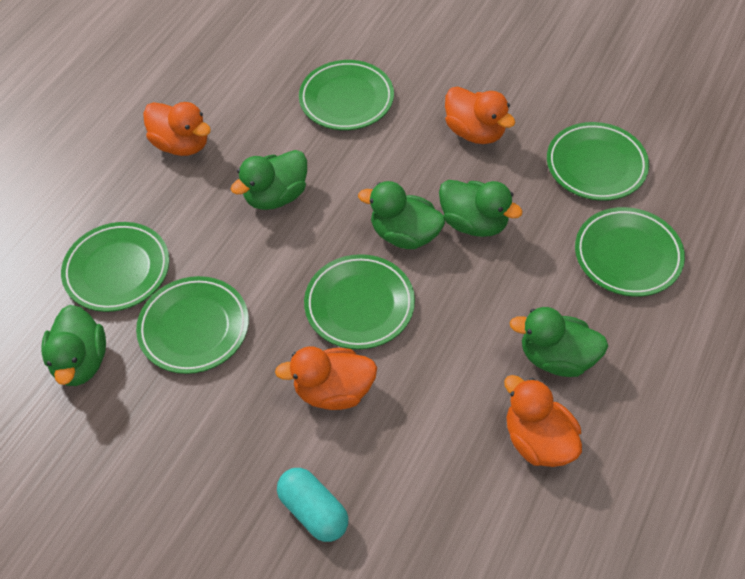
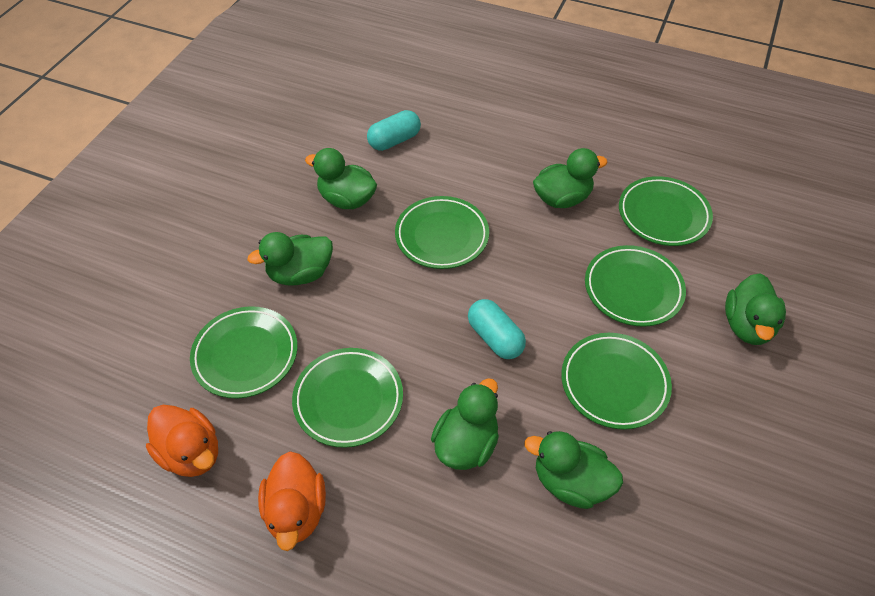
green duck: [41,305,106,386] [231,150,307,210] [358,181,445,249] [439,180,523,237] [510,307,608,377] = 5 -> [247,232,333,285] [305,148,377,209] [431,378,499,470] [525,431,623,509] [533,148,608,208] [725,273,786,345] = 6
orange duck: [143,102,211,156] [275,346,377,410] [445,86,515,144] [504,375,582,467] = 4 -> [146,405,218,477] [258,451,326,551] = 2
turquoise capsule: [277,468,348,542] = 1 -> [367,110,421,151] [468,299,526,359] = 2

